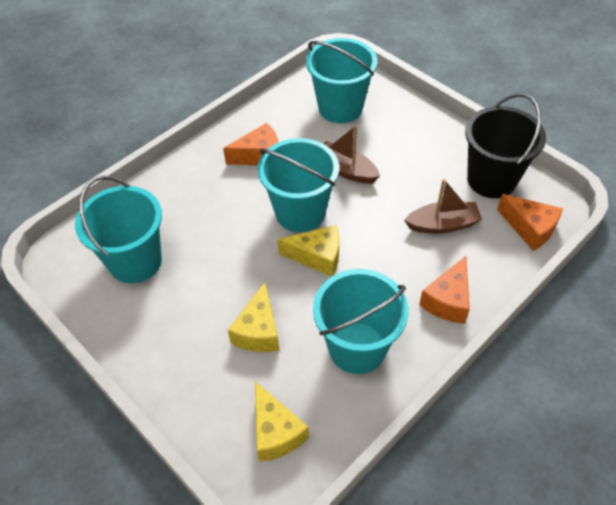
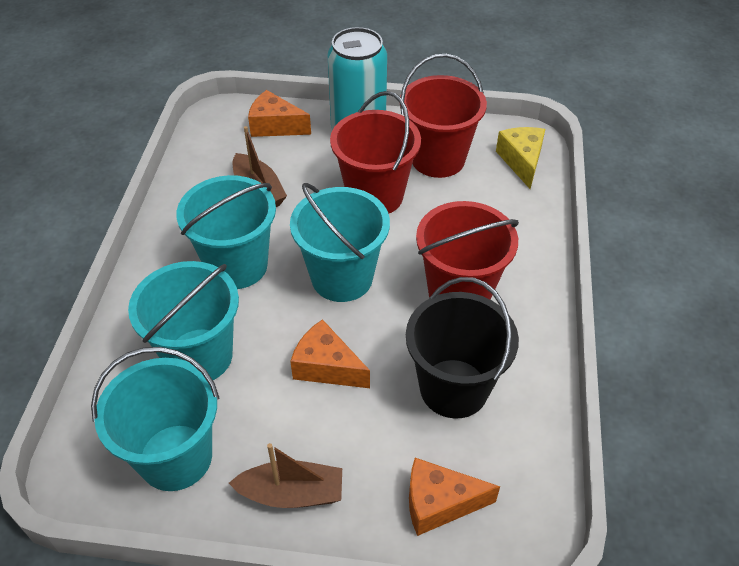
red bucket: none = 0 -> [330,91,421,214] [400,54,487,178] [416,201,519,300] = 3
turquoise can: none = 0 -> [328,27,387,130] = 1
yellow cheese: [228,282,279,352] [255,382,309,462] [277,225,339,277] = 3 -> [496,127,545,189] = 1

